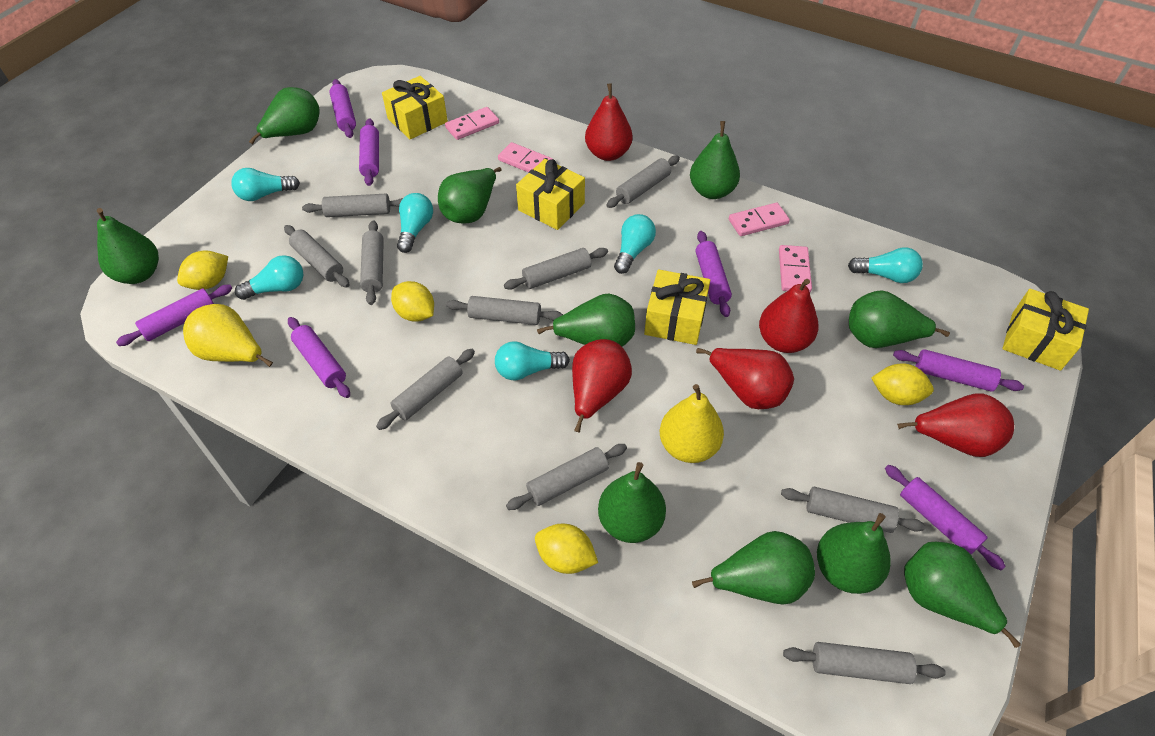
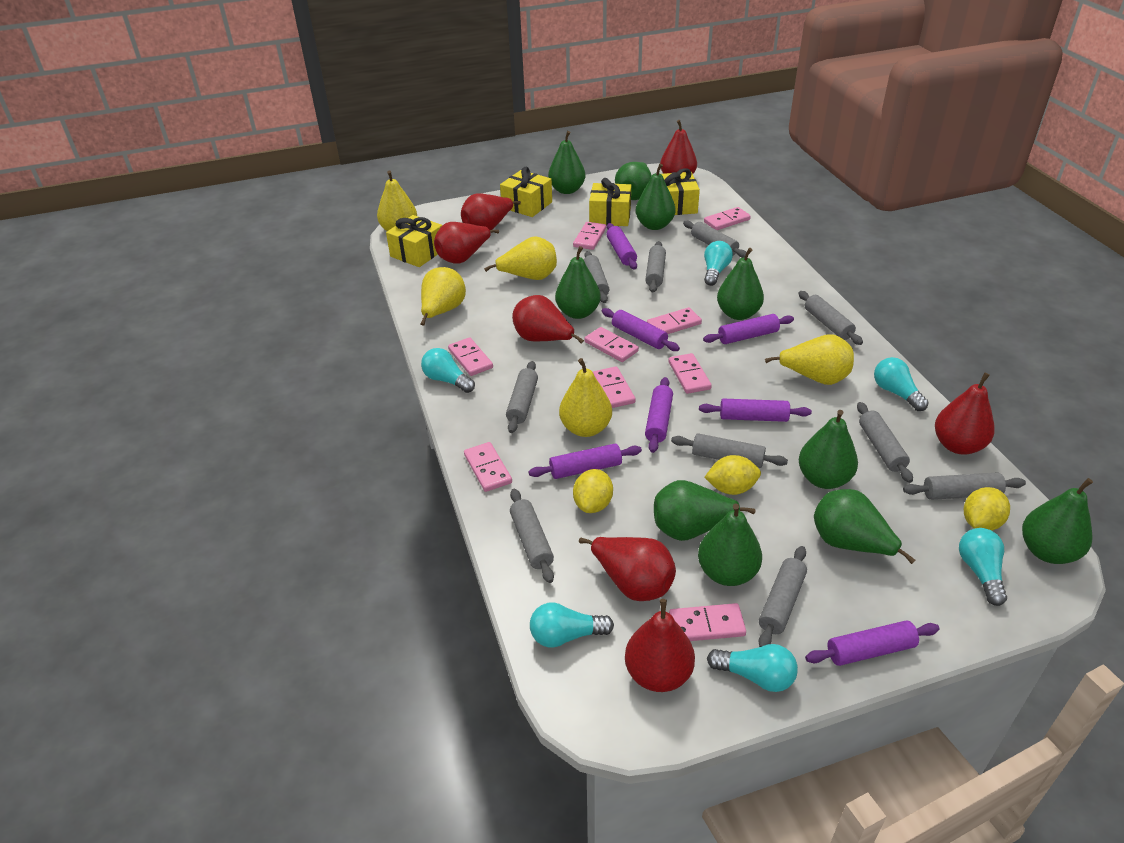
pink domino: [445,107,499,140] [498,142,553,172] [729,203,790,236] [779,245,812,292] = 4 -> [448,337,493,376] [464,442,512,492] [573,222,606,250] [584,327,639,362] [593,366,636,408] [647,307,702,334] [669,353,712,394] [669,603,746,641] [704,207,751,230] = 9
red pear: [572,339,632,433] [585,83,633,161] [696,348,794,409] [759,279,819,353] [897,393,1014,457] = 5 -> [434,222,499,264] [461,193,521,230] [512,295,584,344] [579,537,676,601] [625,599,695,692] [660,120,697,174] [935,372,995,455] = 7
yellow lemon: [177,251,228,290] [391,281,434,322] [535,524,598,574] [871,363,934,405] = 4 -> [573,469,613,513] [704,455,761,495] [964,487,1010,530] = 3
yellow pear: [183,304,273,367] [660,384,724,463] = 2 -> [377,170,417,231] [420,267,466,326] [484,236,557,280] [559,358,612,437] [765,334,854,385] = 5

